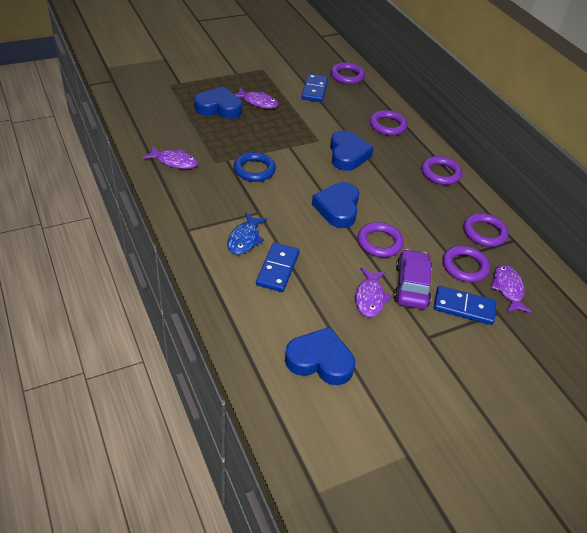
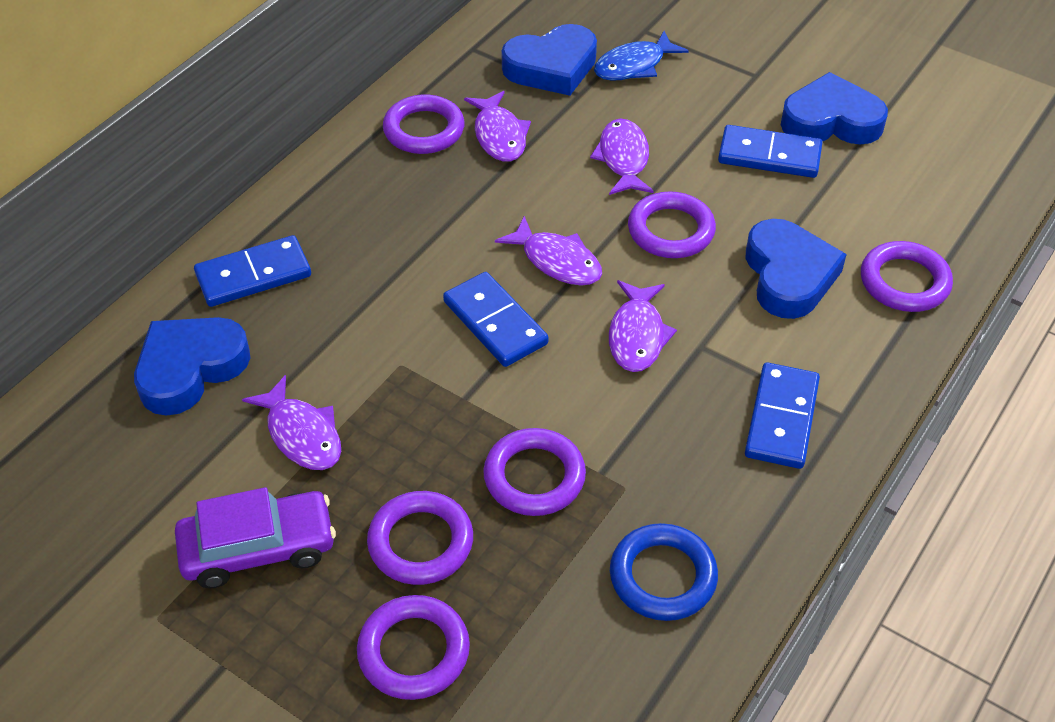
blue domino: [256,243,300,292] [302,74,328,102] [434,286,496,325] = 3 -> [194,235,311,307] [443,272,549,367] [718,125,822,178] [745,362,820,469] = 4
purple fish: [143,146,198,169] [234,88,278,109] [355,268,392,317] [490,264,532,313] = 4 -> [242,375,341,470] [464,91,531,162] [495,216,602,286] [590,119,654,195] [609,280,677,372] = 5

